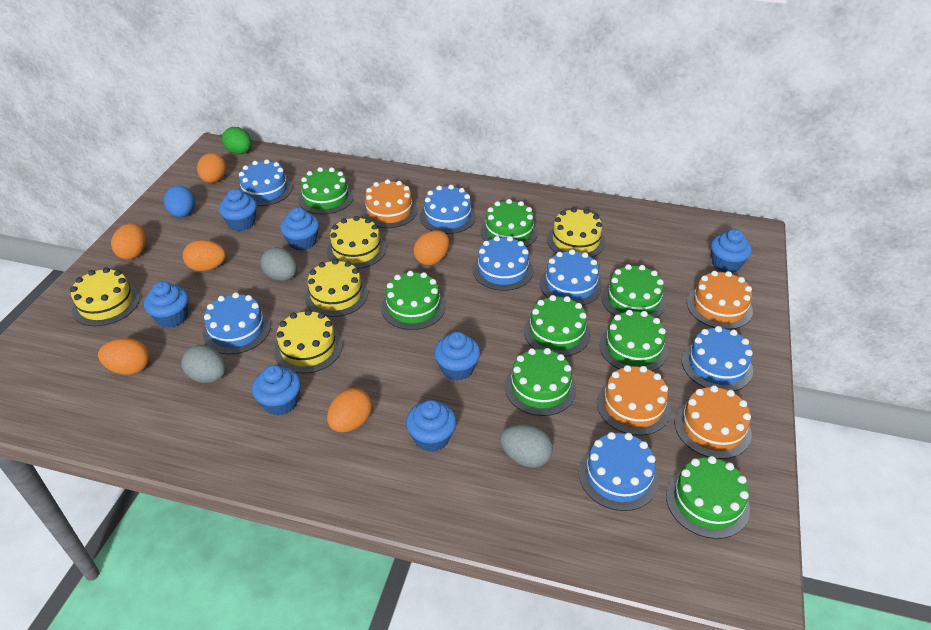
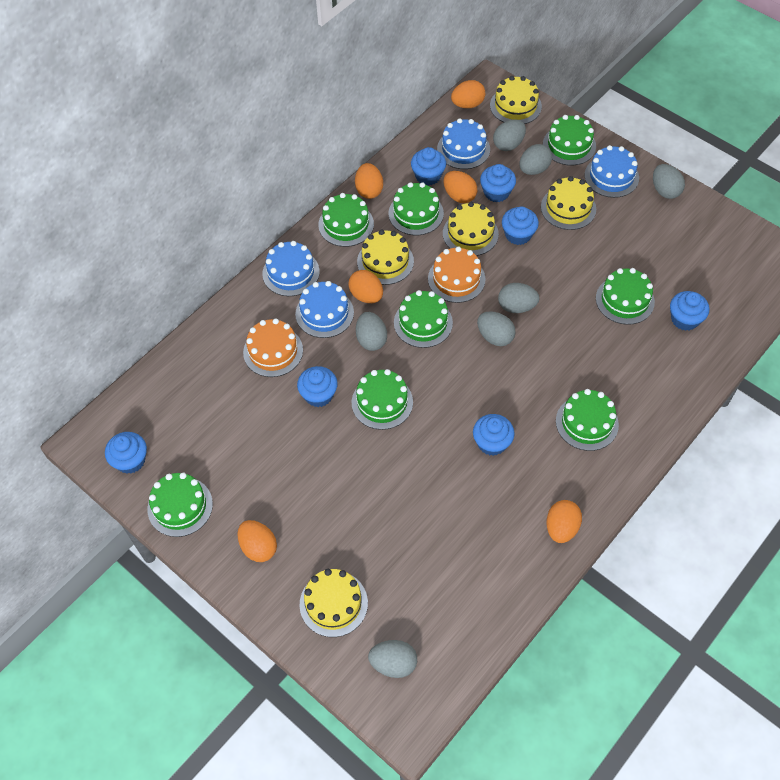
blue cake: [203,292,271,354] [238,159,292,206] [420,185,476,234] [473,236,533,291] [540,249,602,305] [579,432,659,511] [682,326,753,391] = 7 -> [262,241,320,296] [295,281,354,338] [437,118,490,169] [585,145,639,198] = 4
blue egg: [164,186,195,217] = 1 -> none = 0
green egg: [222,127,252,154] = 1 -> none = 0
grey egg: [181,345,226,383] [260,247,297,281] [500,424,553,468] = 3 -> [356,312,387,351] [368,640,417,678] [477,311,516,346] [493,120,526,151] [498,283,540,313] [519,144,552,175] [653,164,685,199] = 7
orange cake: [362,179,417,228] [597,365,671,436] [674,385,752,459] [687,271,753,330] = 4 -> [243,318,303,377] [428,246,486,303] = 2

